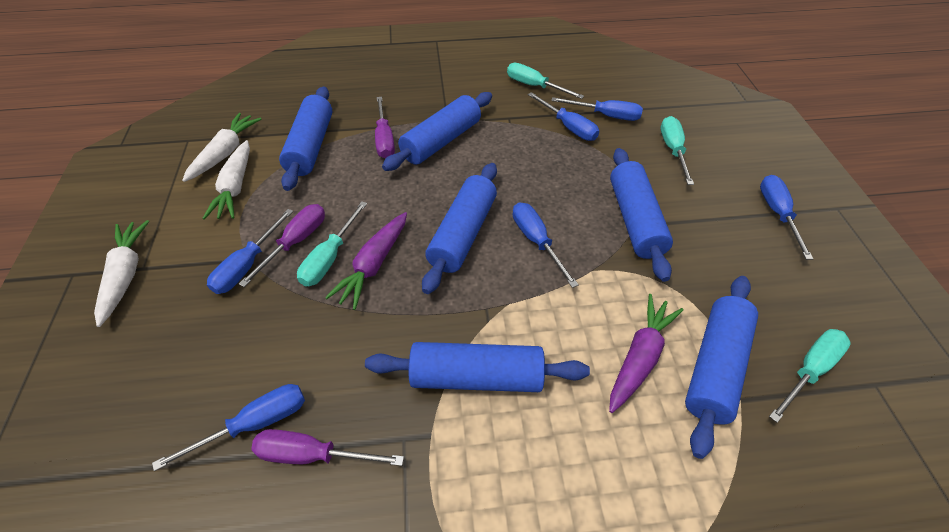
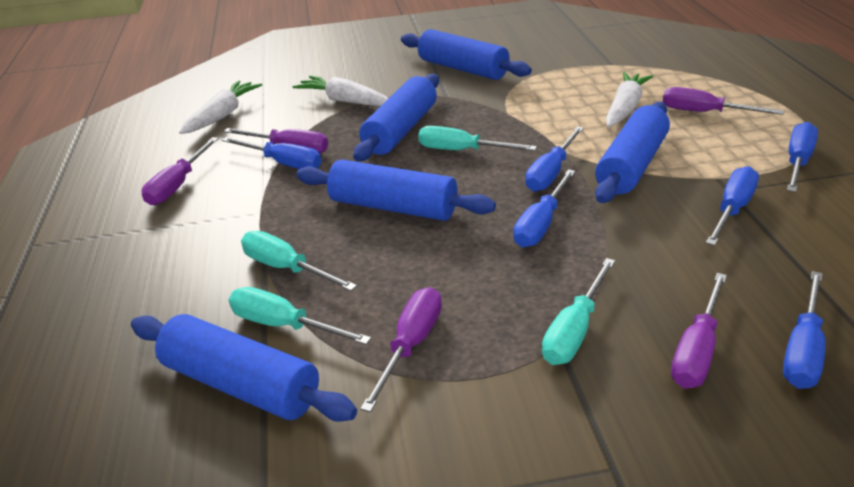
blue rolling pin: [279,87,332,191] [365,342,590,392] [382,92,492,171] [422,163,497,294] [610,148,673,282] [685,276,758,459] = 6 -> [131,314,357,422] [296,159,496,221] [353,74,439,161] [401,29,532,80] [595,102,670,203] = 5
purple carrot: [325,212,407,310] [609,294,683,413] = 2 -> none = 0
purple screwdriver: [239,204,325,287] [251,429,404,466] [375,97,395,158] = 3 -> [142,137,219,205] [224,128,328,154] [360,287,442,412] [662,87,784,115] [671,273,727,388] = 5

